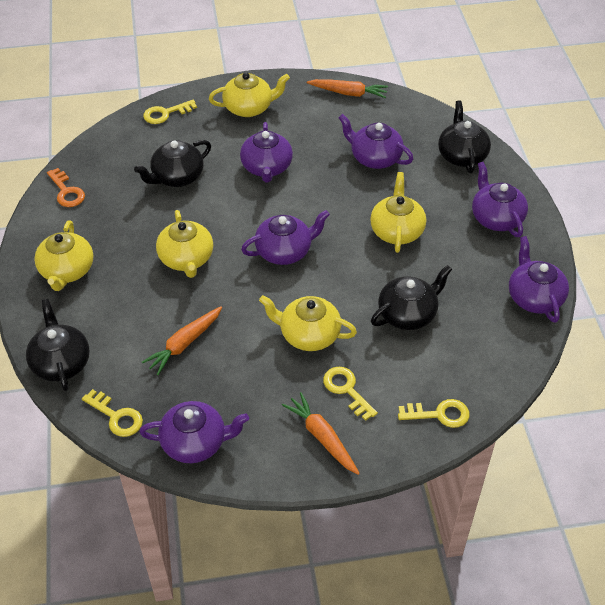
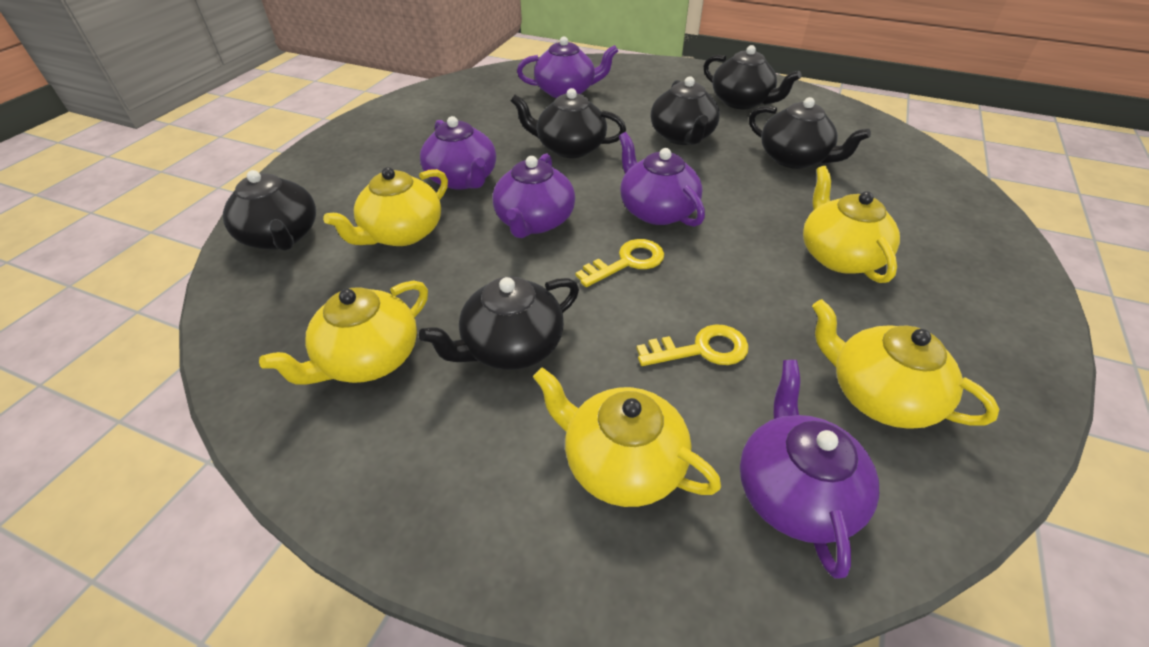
black teapot: [26,299,90,391] [134,140,211,187] [371,265,452,330] [438,100,491,173] = 4 -> [223,170,316,251] [419,276,579,370] [511,88,626,158] [650,76,720,145] [704,45,802,109] [749,97,871,169] = 6
orange carrot: [142,306,222,375] [282,392,360,475] [307,79,388,98] = 3 -> none = 0
orange key: [47,168,85,207] = 1 -> none = 0
purple teapot: [139,401,249,463] [240,122,293,182] [241,210,330,265] [339,114,413,169] [472,162,528,237] [509,236,569,323] = 6 -> [420,116,496,190] [493,153,575,238] [517,36,618,98] [619,132,705,227] [740,360,879,579] = 5
yellow key: [82,389,143,437] [143,100,197,124] [323,367,378,421] [398,399,469,428] = 4 -> [576,239,664,287] [636,324,749,366] = 2

